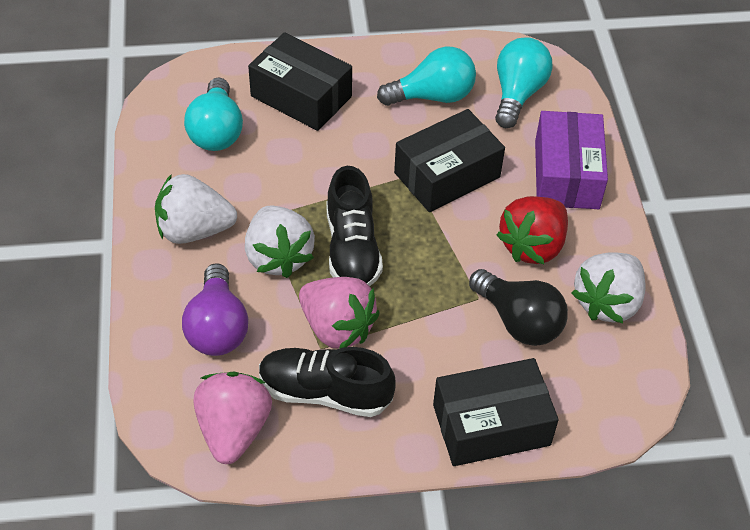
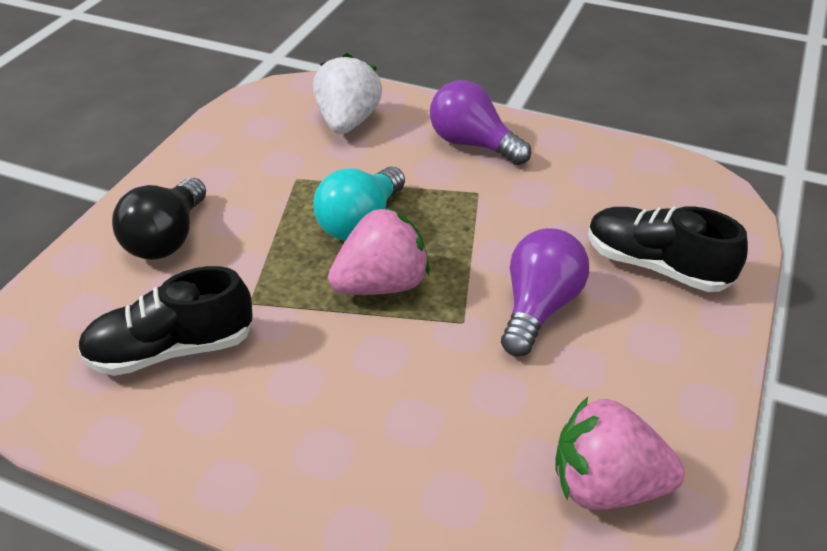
black box: [248,32,352,131] [394,109,505,212] [433,358,559,466] = 3 -> none = 0
purple box: [535,111,608,209] = 1 -> none = 0
purple light bulb: [182,263,248,356] = 1 -> [430,80,531,165] [501,228,589,356] = 2
red strawberry: [496,196,568,264] = 1 -> none = 0
turquoise light bulb: [184,77,243,151] [377,47,476,106] [495,37,553,128] = 3 -> [313,166,405,241] = 1
white strawberry: [155,174,237,244] [245,205,315,278] [571,252,646,323] = 3 -> [313,53,382,134] = 1

